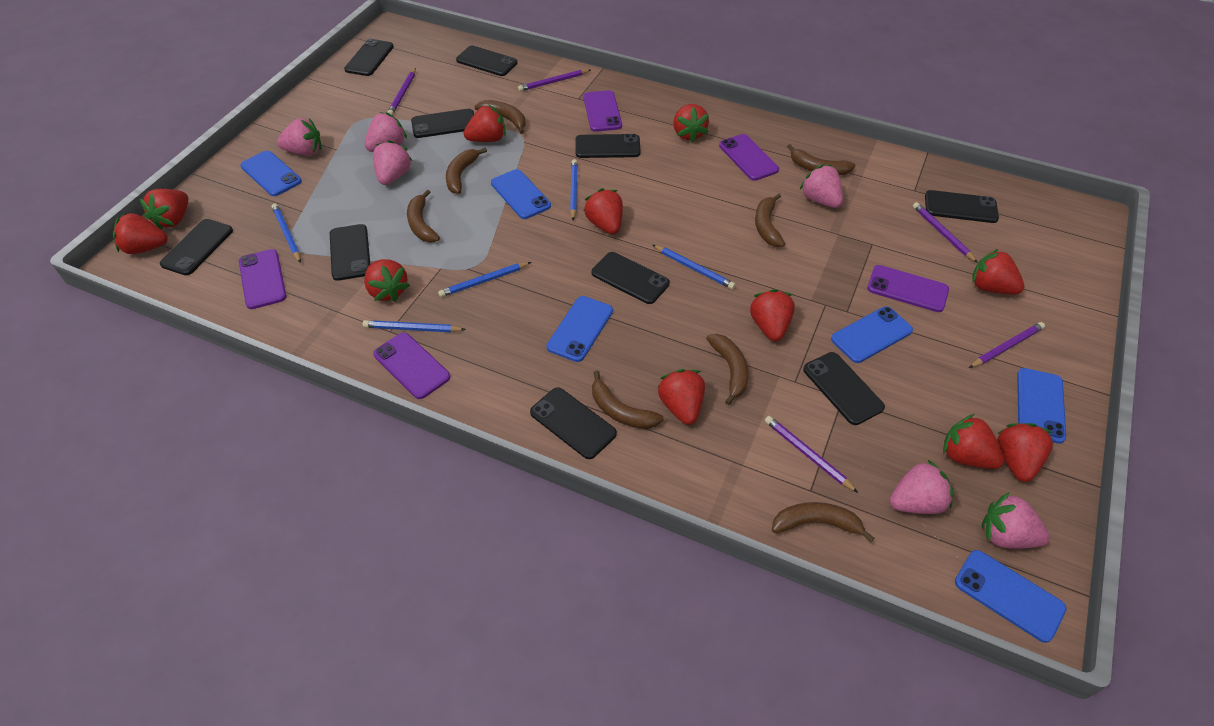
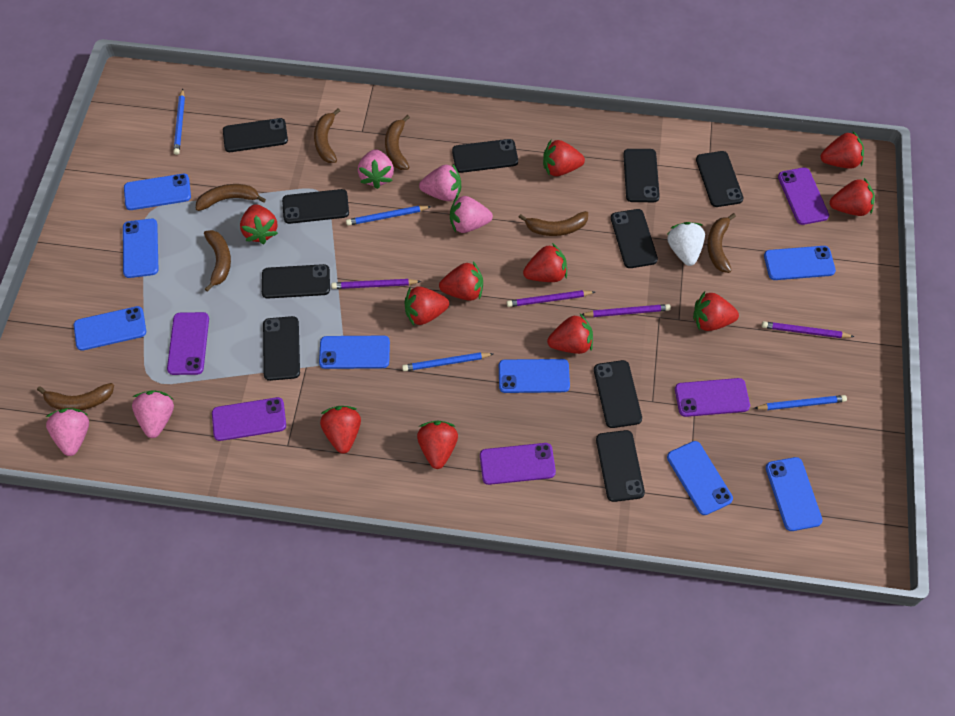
blue pencil: [272,204,301,263] [363,320,466,332] [438,262,531,297] [570,159,578,220] [653,245,736,289] = 5 -> [173,89,185,155] [346,206,431,226] [402,352,493,371] [754,395,847,410] = 4
blue phone: [240,151,302,196] [491,169,551,219] [546,296,613,362] [831,306,913,363] [955,550,1067,643] [1017,368,1066,444] = 6 -> [74,306,146,351] [123,219,158,278] [124,174,191,210] [319,336,390,369] [499,359,570,393] [667,441,733,515] [764,246,836,280] [766,457,823,531] = 8
brown banana: [407,190,440,242] [446,148,487,194] [474,100,526,134] [592,370,664,429] [706,334,749,405] [755,193,785,247] [772,502,874,542] [787,144,856,175] = 8 -> [37,383,114,410] [196,184,266,211] [204,230,231,292] [314,108,340,163] [385,115,410,170] [518,211,588,236] [707,213,736,273] = 7
pink strawberry: [277,118,322,156] [365,112,407,152] [373,140,412,185] [800,165,843,208] [890,460,954,514] [982,492,1050,549] = 6 -> [46,408,89,456] [132,390,174,438] [358,149,394,189] [419,164,461,201] [450,195,493,233] = 5
purple pencil: [387,68,416,115] [518,69,591,91] [765,416,858,493] [913,202,978,263] [969,322,1045,368] = 5 -> [331,279,421,289] [507,290,595,307] [582,304,671,317] [762,321,854,338] = 4
white strawberry: none = 0 -> [668,222,705,266] = 1

